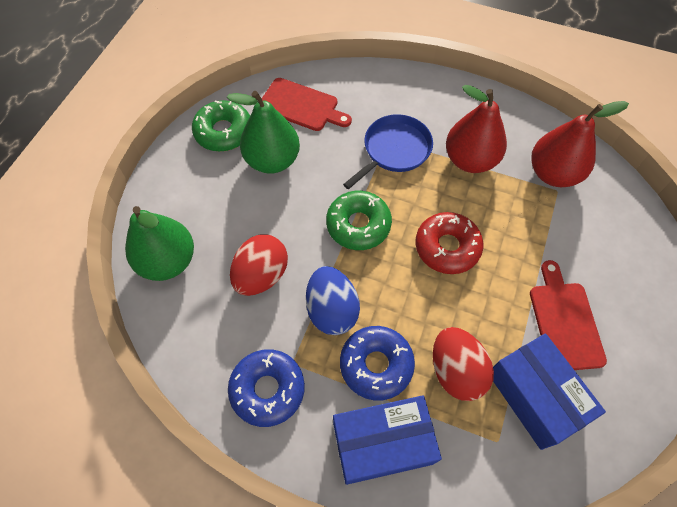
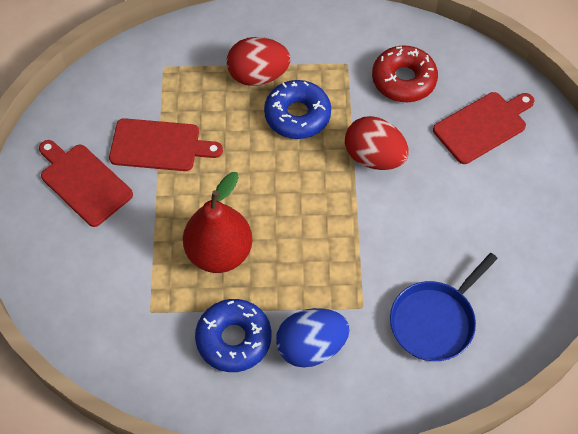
blue box: [333,395,442,485] [493,333,606,450] = 2 -> none = 0
green donut: [192,100,250,152] [326,191,392,250] = 2 -> none = 0
green pear: [125,206,194,281] [227,91,300,174] = 2 -> none = 0
red cutting board: [262,78,352,131] [530,260,607,370] = 2 -> [39,140,133,227] [109,118,223,171] [433,92,535,164] = 3
red pear: [446,85,507,173] [531,101,629,187] = 2 -> [183,172,252,273] = 1

